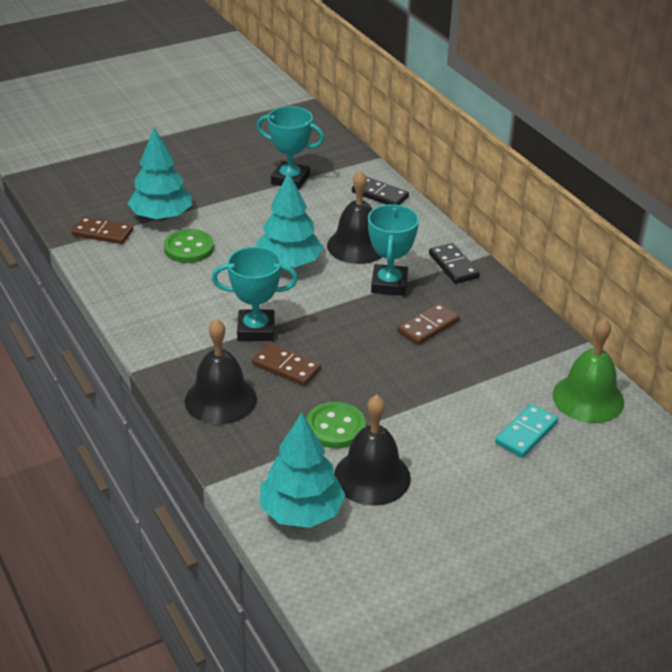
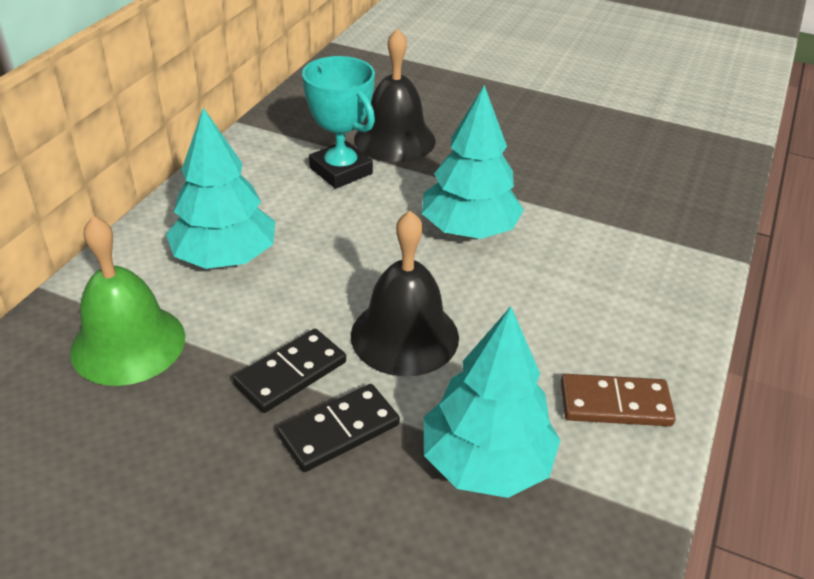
black bell: [185,319,257,424] [327,171,382,264] [334,395,411,505] = 3 -> [351,210,459,377] [354,28,436,162] = 2
brown domino: [72,216,133,244] [252,343,321,386] [397,303,460,345] = 3 -> [561,374,676,426] = 1
green button: [164,229,214,263] [306,402,366,448] = 2 -> none = 0
turquoise domino: [495,404,558,458] = 1 -> none = 0
turquoise trophy: [212,247,298,341] [257,106,324,190] [368,204,419,296] = 3 -> [302,56,375,189] = 1

